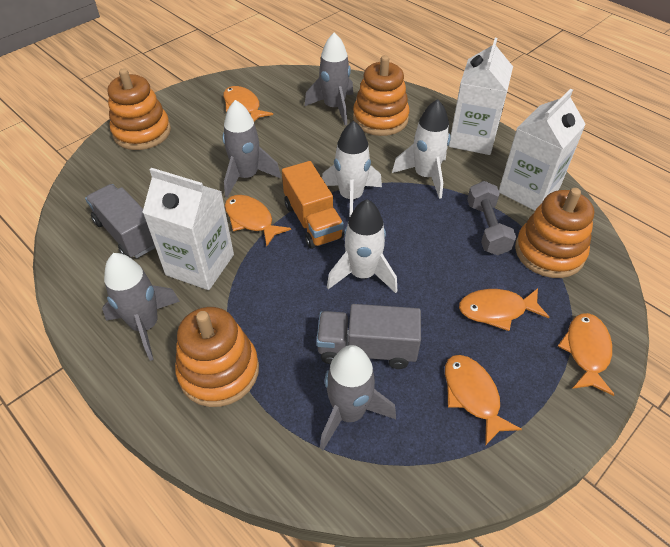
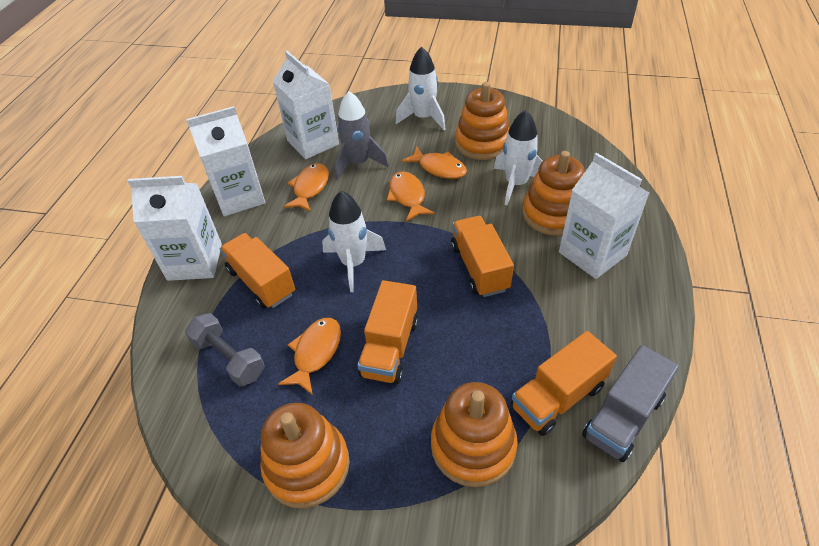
grey rocket: [102,253,180,361] [222,100,281,198] [305,32,353,125] [320,345,396,450] = 4 -> [335,91,389,180] = 1
grey truck: [85,184,156,258] [316,304,421,369] = 2 -> [582,345,679,462] = 1
orange fish: [223,86,273,121] [225,195,291,247] [445,355,522,446] [459,288,549,331] [558,313,615,396] = 5 -> [278,318,341,395] [283,163,329,212] [387,171,435,222] [402,146,467,179] = 4
orange truck: [282,161,344,249] = 1 -> [220,233,295,309] [357,280,418,384] [451,216,514,297] [511,331,617,436] = 4
white carton: [142,168,234,290] [449,38,513,155] [499,89,586,211] = 3 -> [128,176,222,281] [186,106,265,216] [273,51,339,159] [559,153,649,279] = 4

